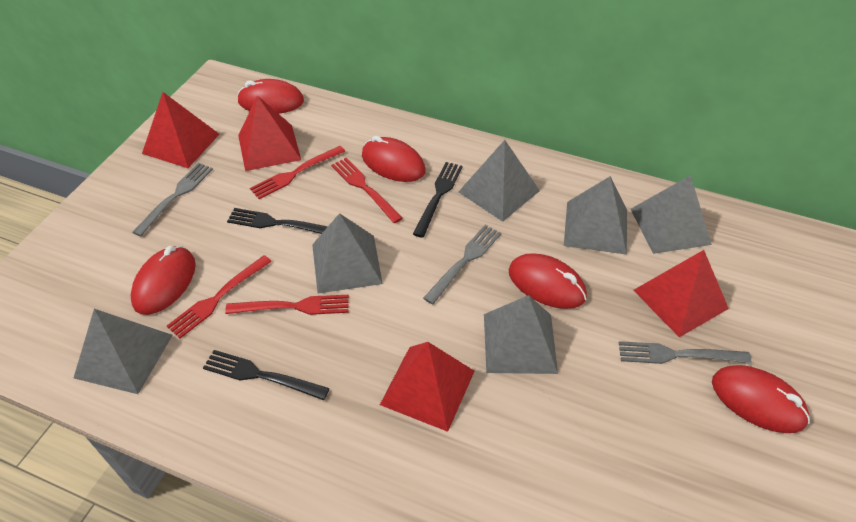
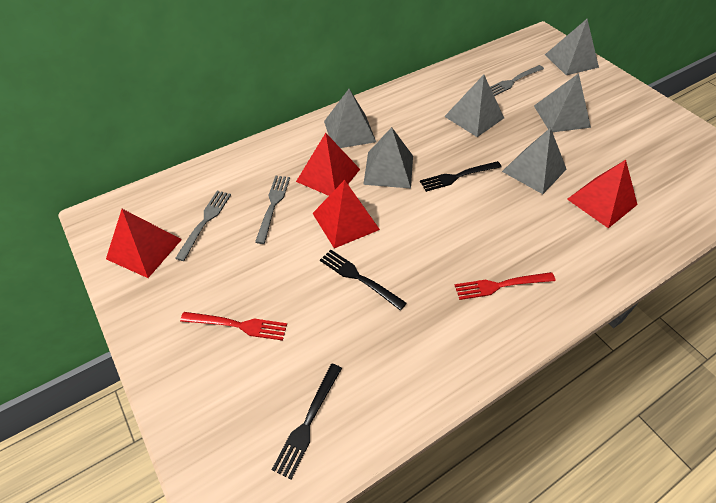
red fork: [167,255,272,338] [225,295,349,315] [250,146,345,199] [331,158,403,223] = 4 -> [180,312,287,341] [455,272,556,300] = 2
red mouse: [131,246,196,315] [237,79,304,114] [362,135,425,182] [509,253,587,309] [712,365,810,433] = 5 -> none = 0

